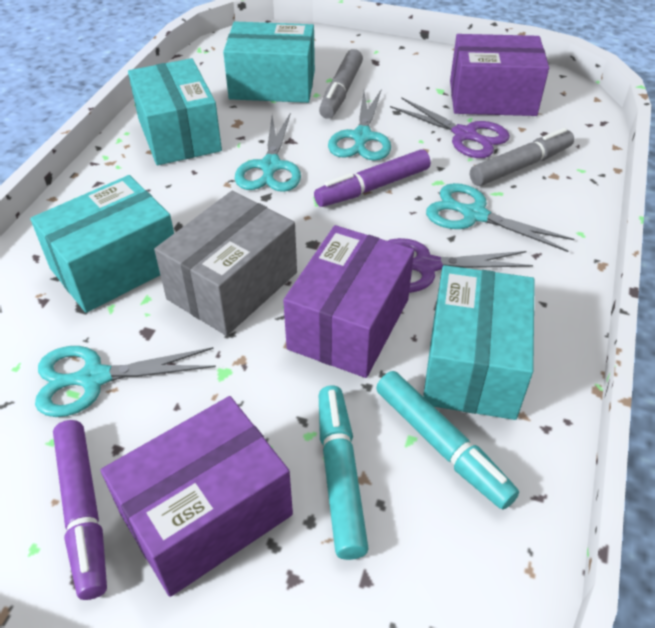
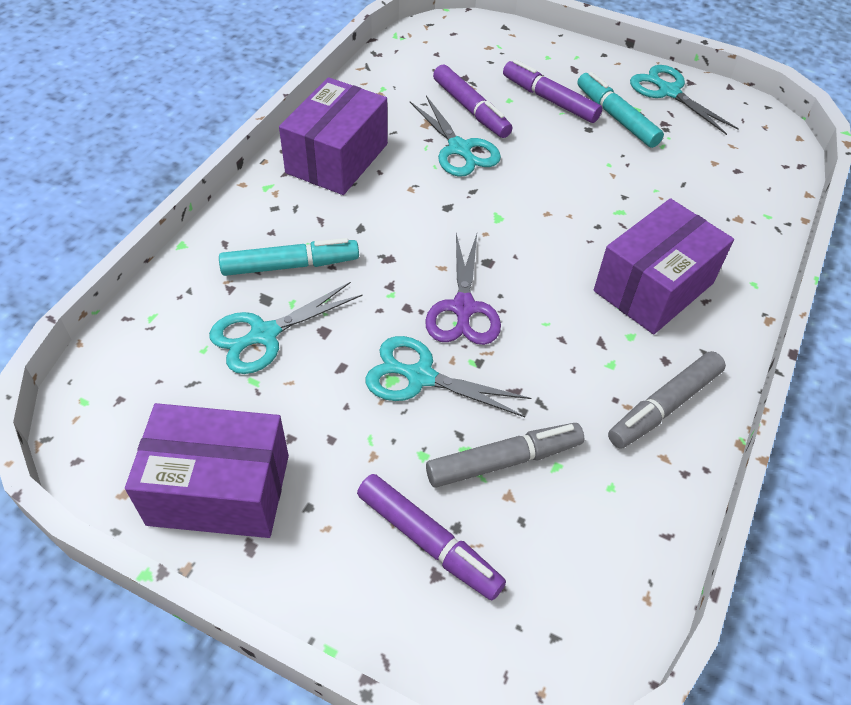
grey box: [154,191,297,336] = 1 -> none = 0
purple marker: [53,420,107,600] [314,150,431,207] = 2 -> [357,474,506,600] [433,64,512,138] [503,60,602,123] = 3
purple scissors: [388,238,533,293] [390,97,510,158] = 2 -> [425,233,501,345] = 1
turquoise box: [30,175,174,313] [128,58,222,165] [223,21,315,103] [423,265,535,420] = 4 -> none = 0

